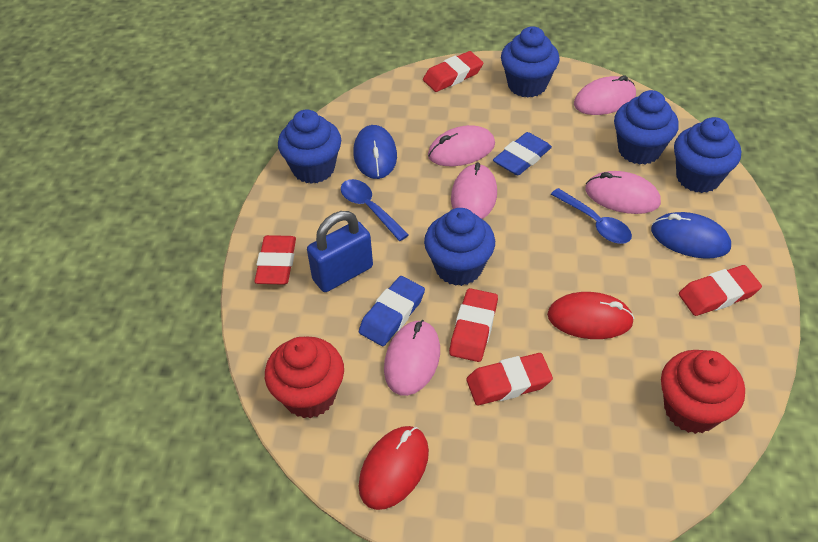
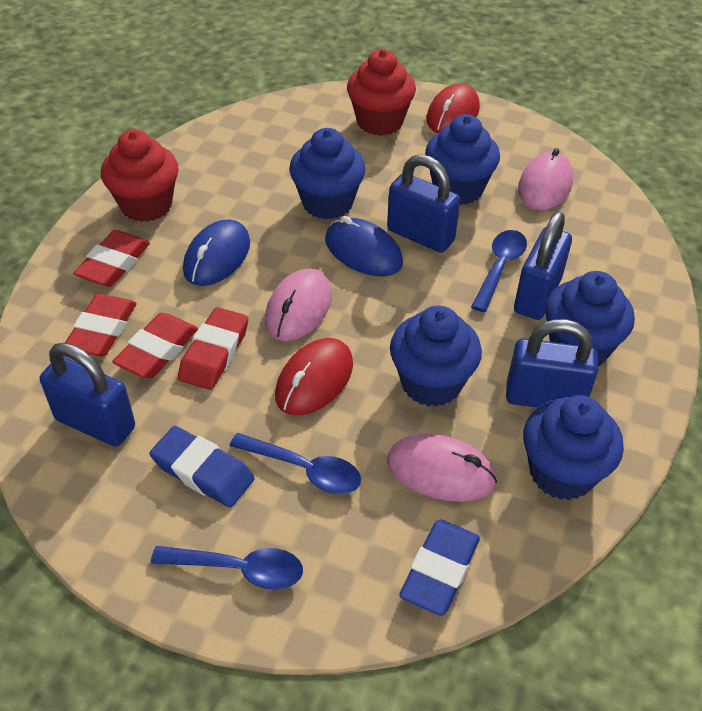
blue padlock: [307,211,373,292] = 1 -> [40,342,135,447] [387,154,460,253] [506,319,598,408] [514,212,572,320] = 4
blue spoon: [341,179,409,241] [551,188,632,244] = 2 -> [151,546,303,589] [230,433,361,494] [471,230,527,312] = 3
pink mouse: [384,320,440,396] [428,125,495,166] [451,162,497,219] [574,75,636,115] [585,171,661,214] = 5 -> [265,268,332,341] [387,434,497,502] [518,148,573,210] = 3
red eraser: [254,235,296,285] [423,51,483,92] [449,288,498,362] [466,353,553,405] [679,265,762,316] = 5 -> [66,294,137,356] [73,230,150,287] [112,313,198,379] [178,307,248,390] = 4

